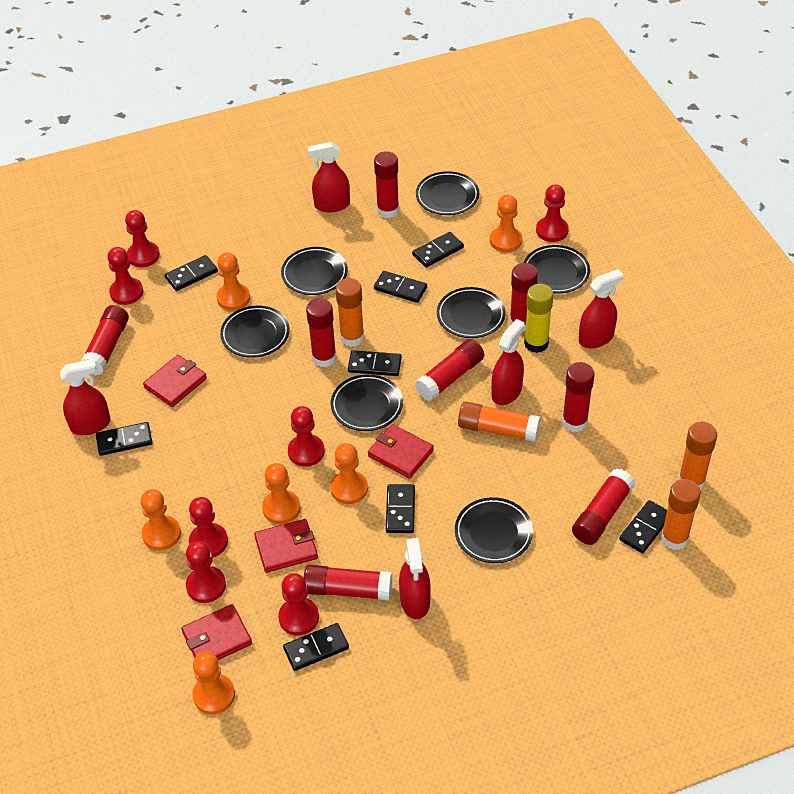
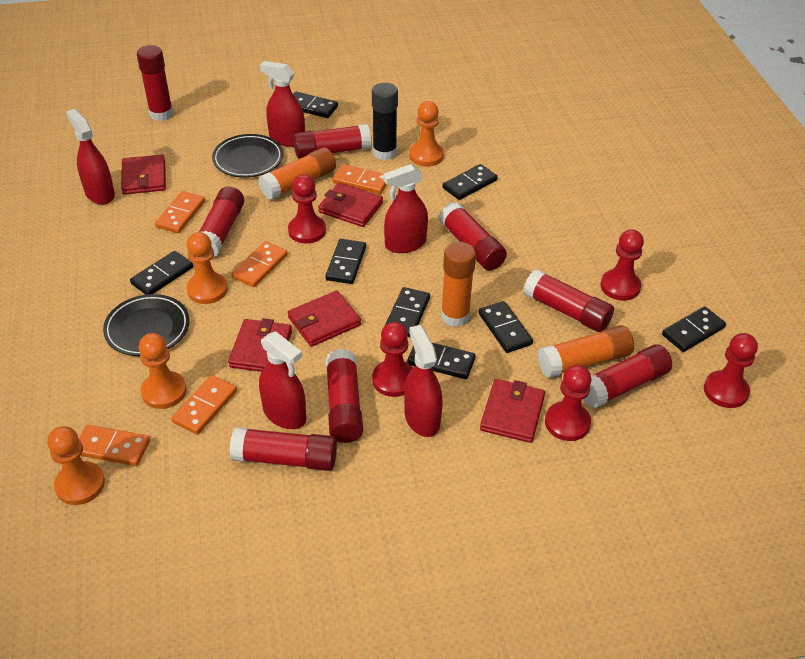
black glue stick: none = 0 -> [372,83,398,160] = 1
black plate: [220,306,290,358] [281,247,348,295] [331,374,403,431] [416,171,479,215] [437,287,506,338] [455,497,533,563] [524,245,590,294] = 7 -> [103,294,190,356] [212,134,283,177] = 2
orange domino: none = 0 -> [79,425,150,466] [155,191,205,233] [171,375,237,434] [231,241,288,287] [333,164,387,194] = 5
orange glue stick: [336,278,364,347] [458,402,540,442] [661,479,701,550] [678,422,717,490] = 4 -> [258,147,336,200] [441,242,476,327] [538,325,634,378] = 3
orange pawn: [140,489,181,550] [192,652,235,714] [216,252,250,311] [262,463,300,524] [330,443,368,504] [490,195,522,252] = 6 -> [47,426,105,505] [139,333,187,409] [186,232,228,304] [409,101,444,166] = 4
red pawn: [107,247,143,305] [125,210,160,267] [186,541,226,603] [189,497,228,558] [278,573,319,636] [288,406,325,467] [536,184,569,242] = 7 -> [288,174,326,244] [372,322,413,397] [545,365,591,441] [600,229,644,301] [704,333,758,408] = 5
red wallet: [143,355,207,407] [181,604,252,660] [254,519,318,573] [368,424,434,479] = 4 -> [121,154,166,195] [228,318,292,372] [288,291,361,347] [318,183,383,227] [480,379,545,443] = 5
yellow glue stick: [524,284,553,353] = 1 -> none = 0

